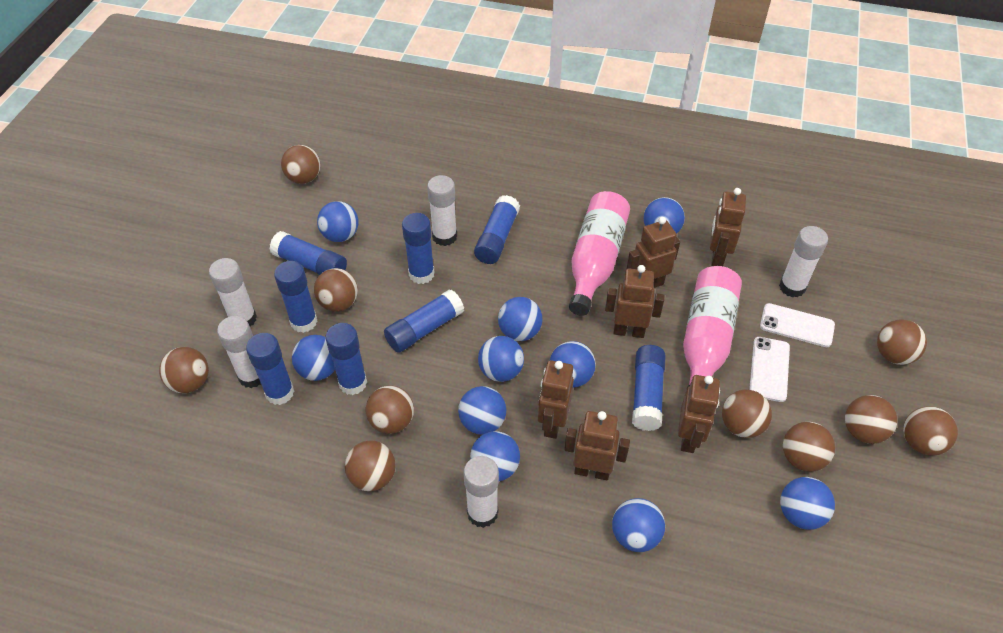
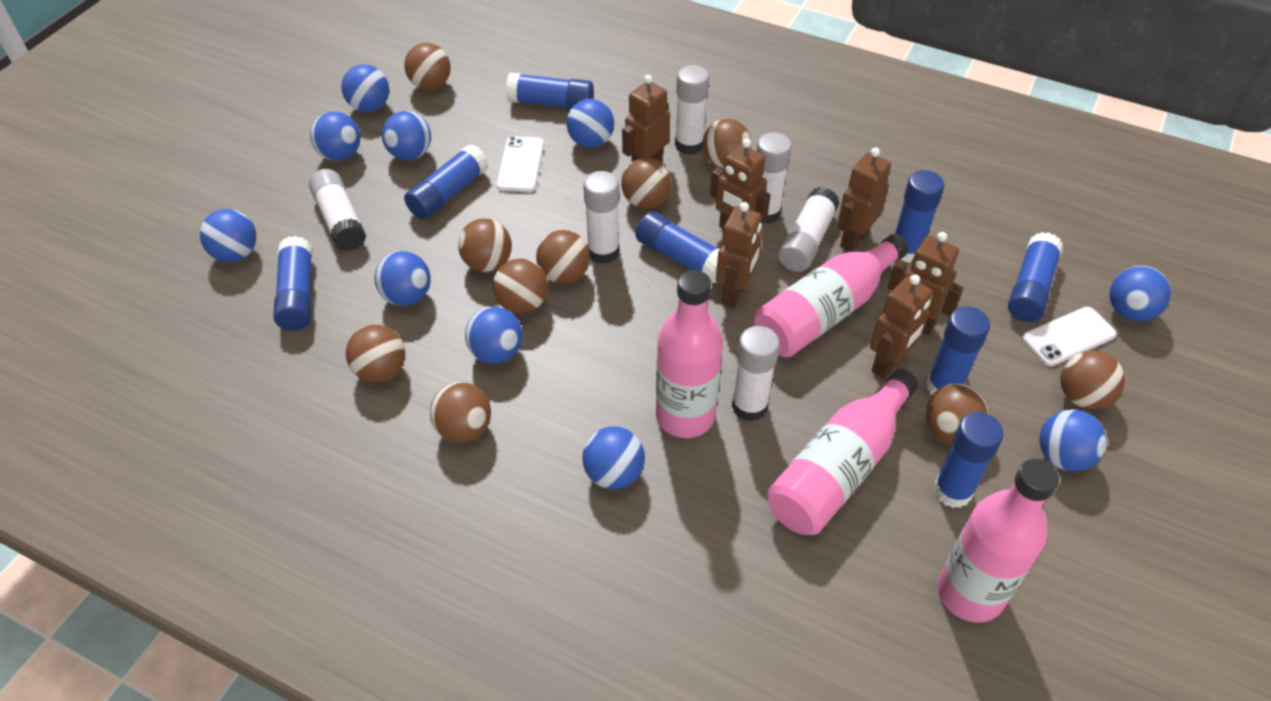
pink bottle: [569,191,630,316] [683,266,742,390] = 2 -> [656,270,723,438] [754,234,908,357] [767,369,918,535] [938,459,1059,623] = 4
white glue stick: [209,258,257,327] [217,316,261,388] [427,175,457,246] [463,456,499,528] [779,226,828,297] = 5 -> [309,169,366,251] [583,171,620,264] [675,65,709,155] [732,326,780,422] [756,132,792,224] [778,187,840,272] = 6

